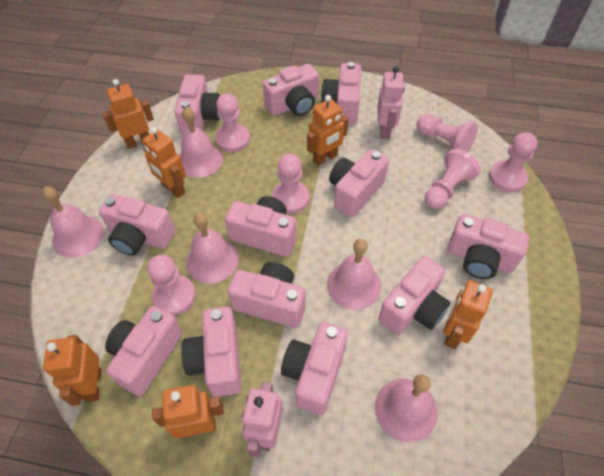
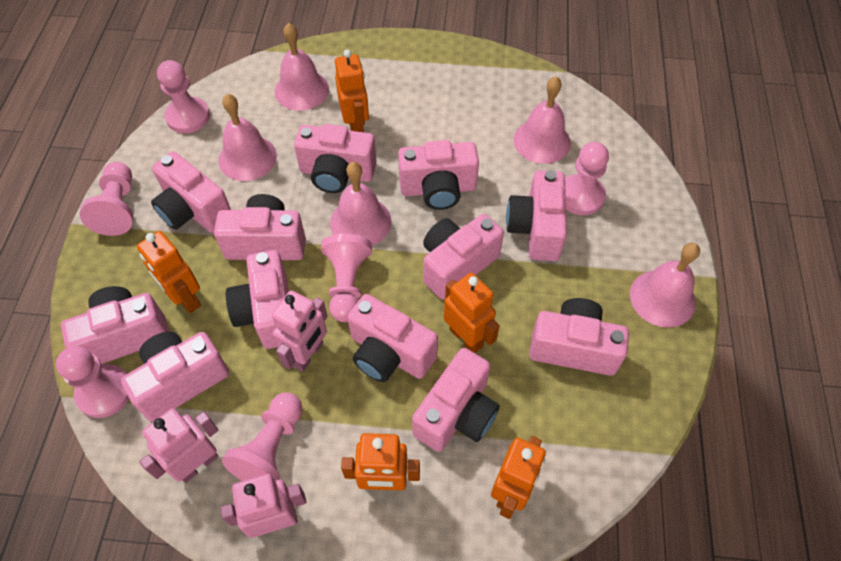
orange robot: [43,335,101,406] [103,79,154,149] [142,127,186,198] [152,385,224,438] [307,95,348,166] [443,280,493,349] = 6 -> [137,231,201,313] [335,49,369,132] [341,433,420,490] [444,273,500,353] [491,436,546,519] = 5
pink robot: [242,382,283,458] [377,66,405,139] = 2 -> [139,408,219,483] [220,474,306,538] [272,290,327,372] = 3

